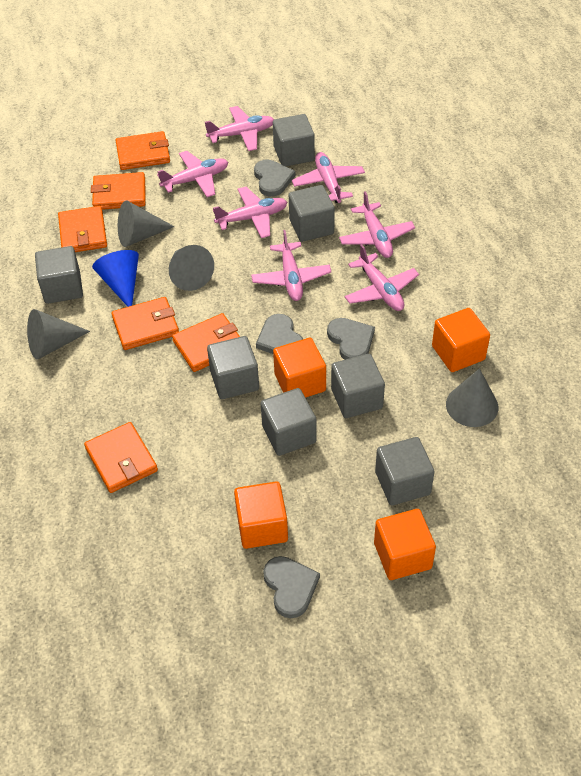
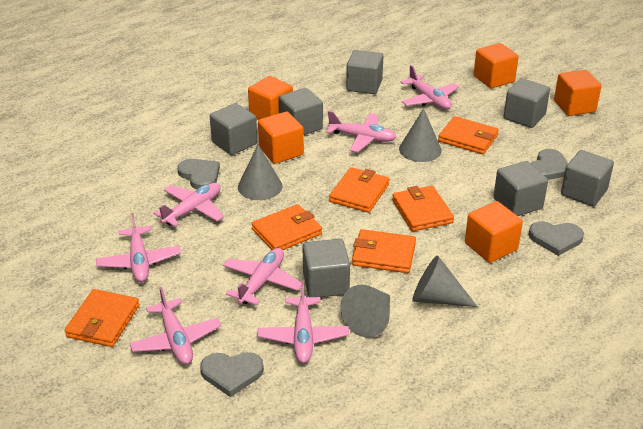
blue cone: [92,250,139,307] = 1 -> none = 0
orange cube: [234,481,288,549] [273,338,326,398] [374,509,436,580] [432,308,490,372] = 4 -> [248,76,293,119] [258,112,304,164] [465,201,523,263] [474,43,519,88] [554,70,601,116] = 5

